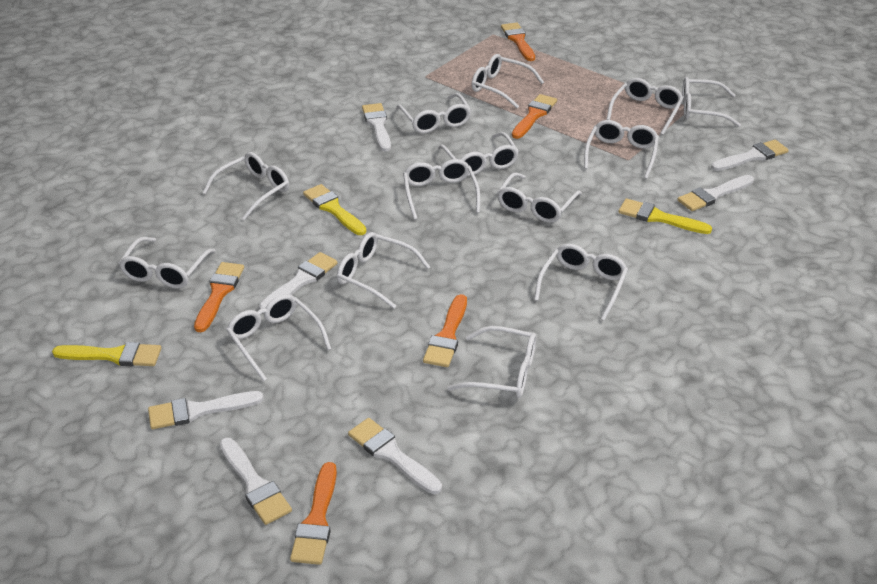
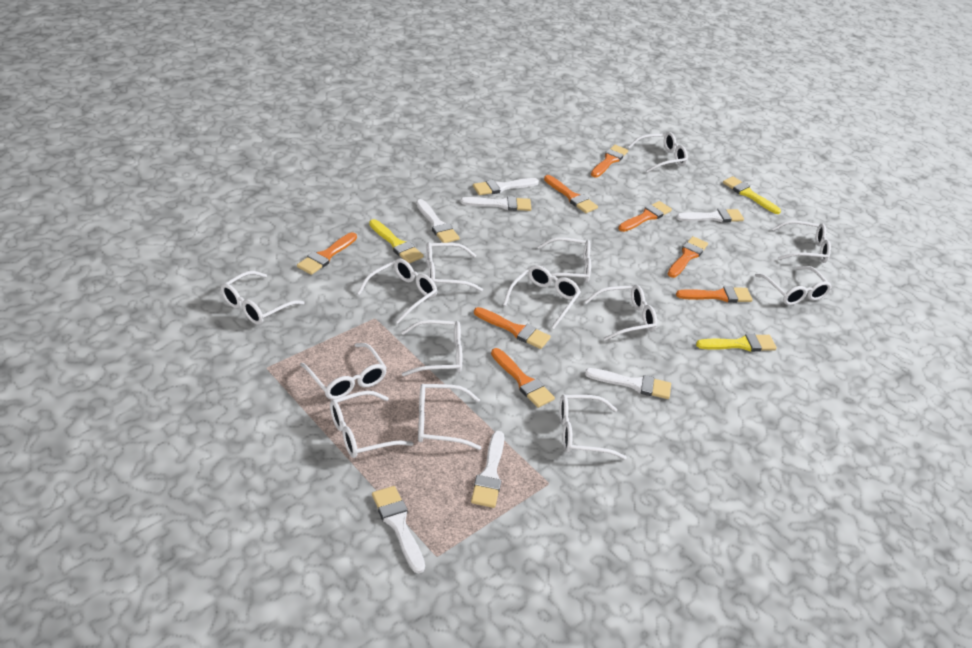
orange brush: [194,262,244,332] [290,462,337,565] [423,294,467,367] [501,23,535,61] [512,94,557,139] = 5 -> [297,232,357,275] [474,307,551,349] [491,348,555,408] [544,175,598,213] [591,145,628,177] [618,201,672,232] [668,236,708,278] [676,286,753,303] = 8

